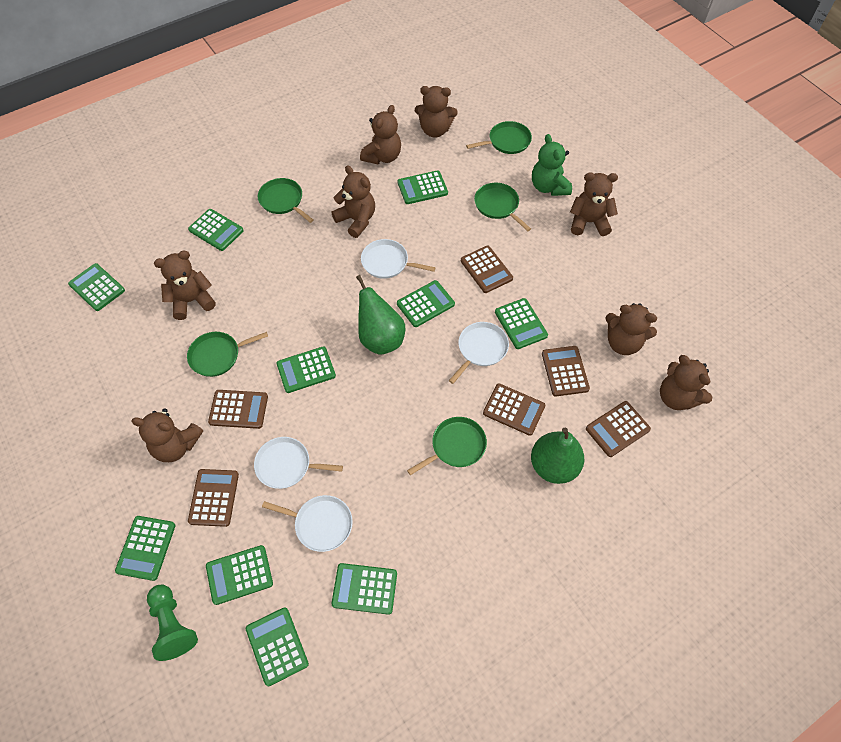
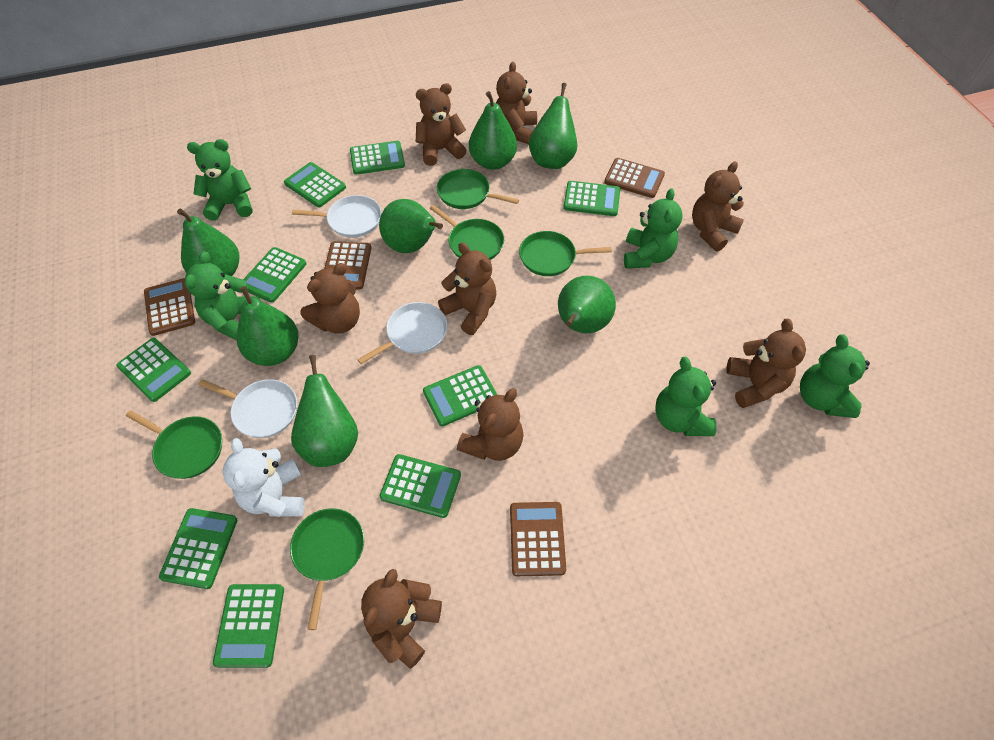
brown calculator: [188,469,239,527] [208,390,268,429] [461,246,513,293] [483,384,546,436] [542,346,590,397] [586,401,651,457] = 6 -> [144,278,195,336] [325,241,371,290] [510,502,566,576] [604,158,665,198] = 4
green calculator: [68,263,125,311] [115,516,175,581] [188,209,244,251] [206,545,273,605] [246,607,309,686] [276,346,336,393] [332,563,397,615] [397,280,455,327] [398,170,448,204] [495,298,548,349] = 10 -> [116,338,191,402] [159,508,237,589] [213,584,284,668] [243,247,306,303] [284,162,346,207] [350,141,405,175] [380,454,461,518] [423,365,497,426] [563,181,620,216] = 9
green pawn: [147,585,198,661] = 1 -> none = 0
green pear: [356,275,406,355] [531,427,585,484] = 2 -> [177,209,239,276] [237,286,299,366] [291,355,358,467] [379,199,443,253] [469,91,517,170] [529,83,577,169] [558,275,616,333] = 7
green teddy bear: [532,134,572,196] = 1 -> [184,251,260,340] [187,139,252,221] [624,188,683,269] [655,357,717,436] [800,334,870,418] = 5
white pan: [254,437,343,489] [262,495,353,552] [361,239,436,279] [449,322,509,384] = 4 -> [198,379,297,438] [292,195,381,238] [357,302,447,364] = 3
white teddy bear: none = 0 -> [223,438,305,517] = 1

